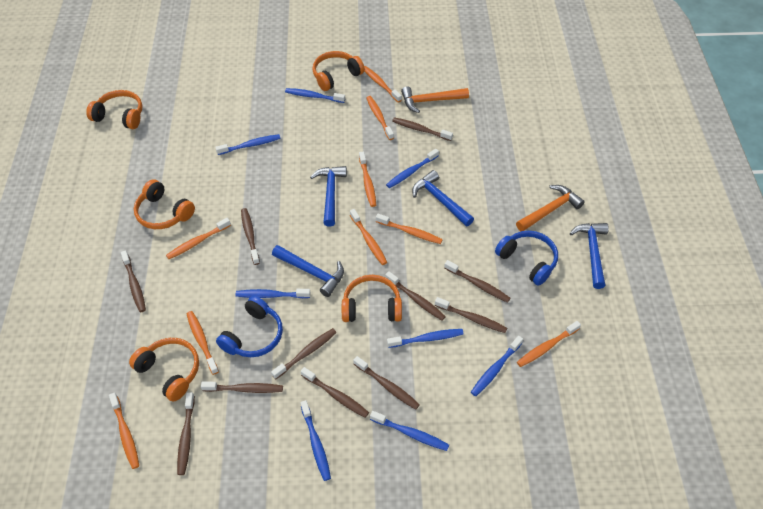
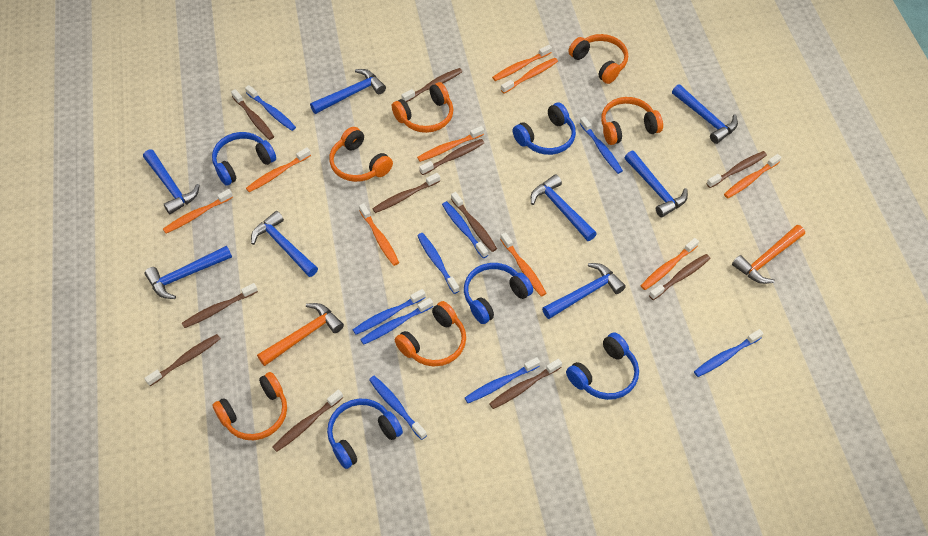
blue hammer: [272,245,344,297] [310,166,347,227] [412,170,474,226] [570,223,609,289] = 4 -> [143,149,200,214] [144,246,232,299] [251,211,318,277] [310,69,386,114] [531,174,597,241] [542,263,626,319] [624,151,688,217] [672,84,738,144] = 8
blue headphones: [216,296,283,357] [495,231,558,286] = 2 -> [212,132,276,186] [327,399,403,469] [464,263,533,324] [513,102,576,155] [566,333,639,400] = 5
blue toothbrush: [215,134,281,155] [236,289,311,298] [285,88,345,103] [300,400,331,481] [370,411,449,451] [386,149,439,188] [387,329,464,348] [471,336,523,396] = 8 -> [245,85,296,131] [353,289,426,335] [360,298,433,345] [369,376,427,440] [417,233,460,294] [442,201,488,258] [465,357,540,403] [580,117,623,174] [694,329,763,377] = 9
orange headphones: [86,90,142,129] [129,338,199,402] [134,179,195,229] [312,51,365,91] [342,275,402,322] = 5 -> [213,372,287,440] [329,127,393,182] [392,82,454,133] [395,301,466,366] [568,34,628,84] [601,97,663,145] = 6

